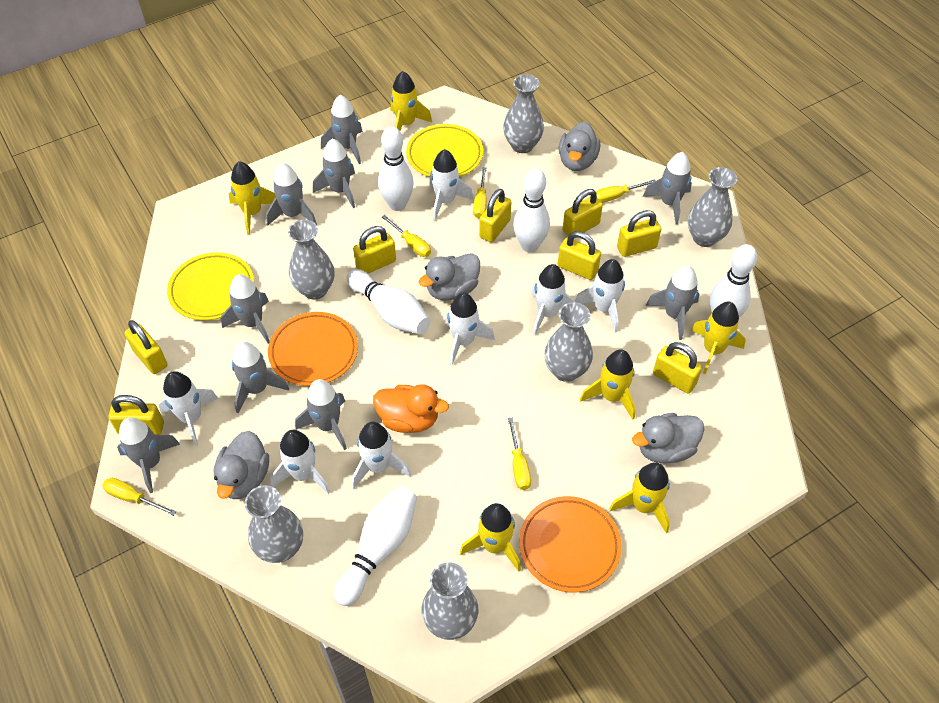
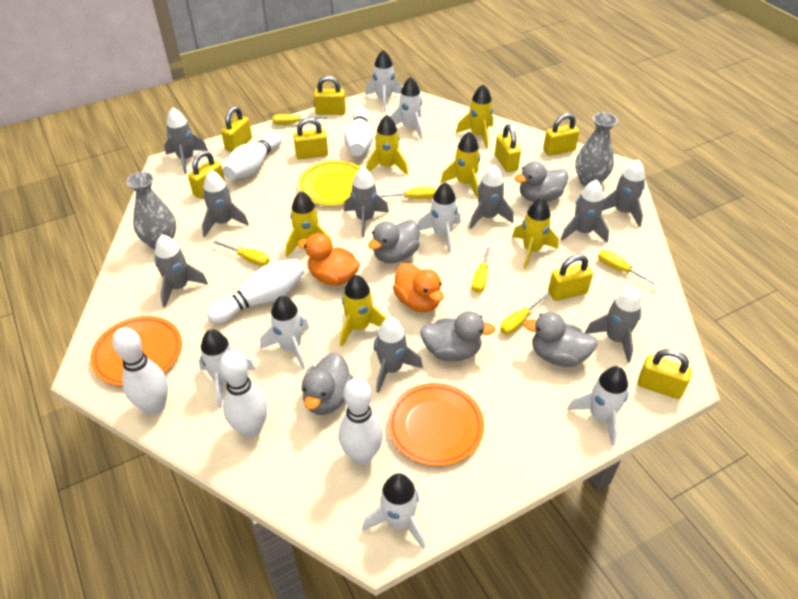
grey duck: [213,431,269,499] [419,253,480,300] [559,122,600,171] [632,413,704,463] = 4 -> [301,352,354,415] [368,220,420,263] [420,311,495,361] [514,161,569,202] [524,312,597,367] = 5
grey vase: [245,485,303,563] [288,220,334,300] [422,562,478,640] [503,74,544,153] [545,302,593,382] [688,167,737,247] = 6 -> [126,172,176,250] [575,112,618,186] = 2
orange duck: [373,384,449,433] = 1 -> [298,233,360,286] [393,263,444,312] = 2
white bowling pin: [334,486,417,606] [347,269,430,334] [378,126,414,211] [513,168,550,252] [710,244,757,318] = 5 -> [112,327,168,415] [207,259,305,324] [220,351,267,438] [223,131,282,180] [339,378,383,465] [344,107,373,156] = 6
yellow plate: [167,252,254,321] [406,124,483,177] = 2 -> [298,160,361,206] = 1
yellow screwdriver: [102,478,176,516] [382,215,431,257] [473,167,487,218] [508,418,531,490] [596,179,655,203] = 5 -> [213,240,270,266] [272,114,326,125] [377,187,436,199] [472,244,491,293] [500,293,549,334] [598,250,660,286] = 6

